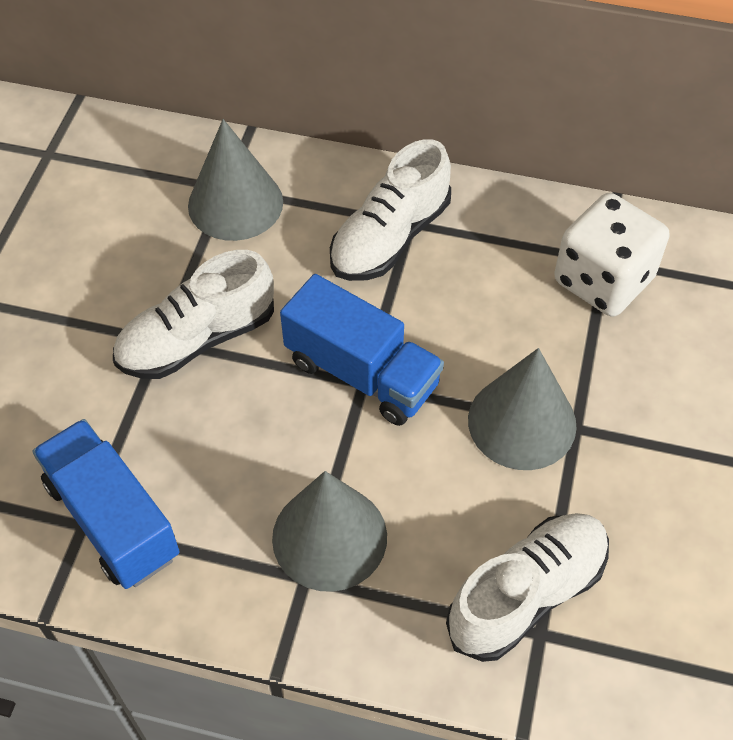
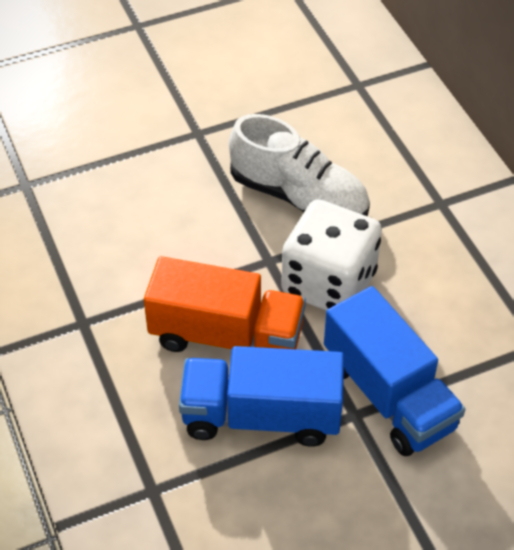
grey cone: [188,119,283,241] [272,471,387,592] [468,348,577,470] = 3 -> none = 0
orange truck: none = 0 -> [144,256,306,352] = 1
white shoe: [113,250,274,379] [330,139,451,281] [446,513,609,662] = 3 -> [229,114,370,216] = 1

